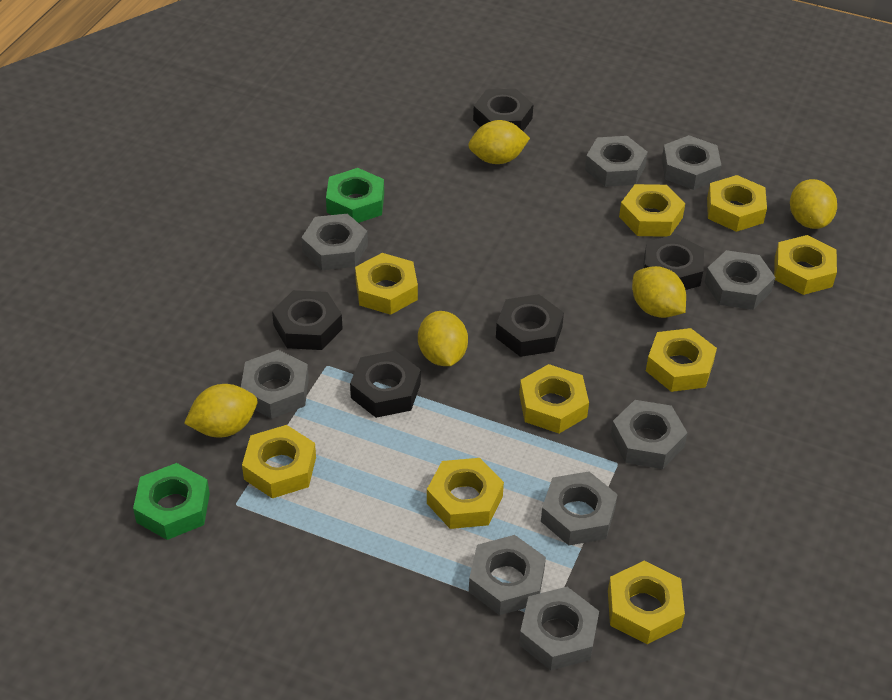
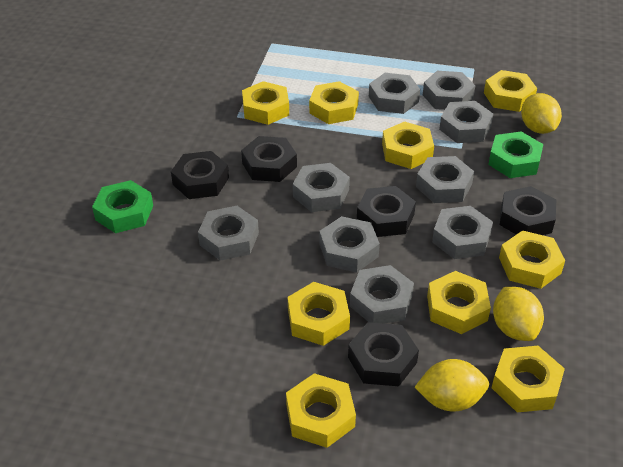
yellow lemon: [184,384,257,437] [418,311,468,366] [468,120,530,164] [632,266,686,318] [790,179,837,229] = 5 -> [415,359,489,412] [493,287,544,341] [521,93,562,134] = 3

